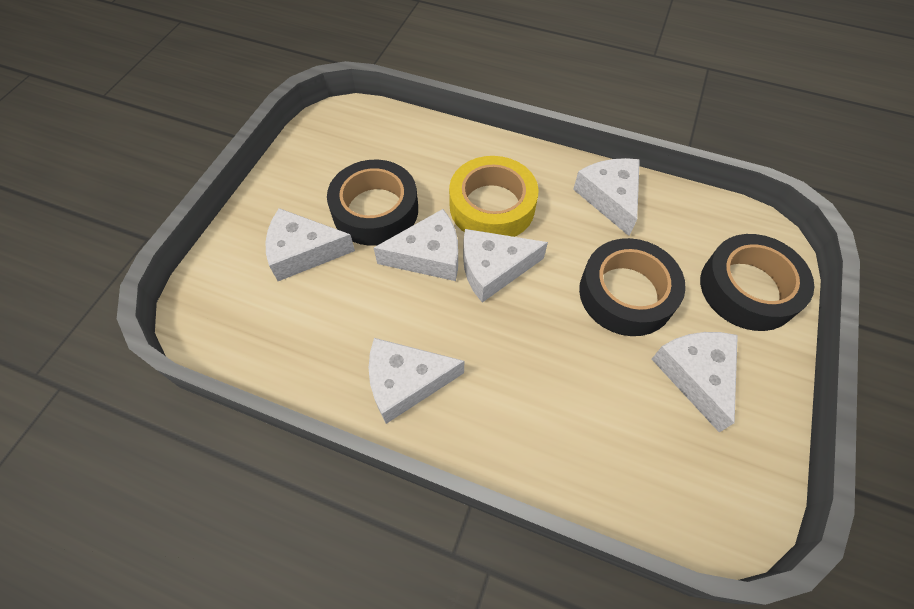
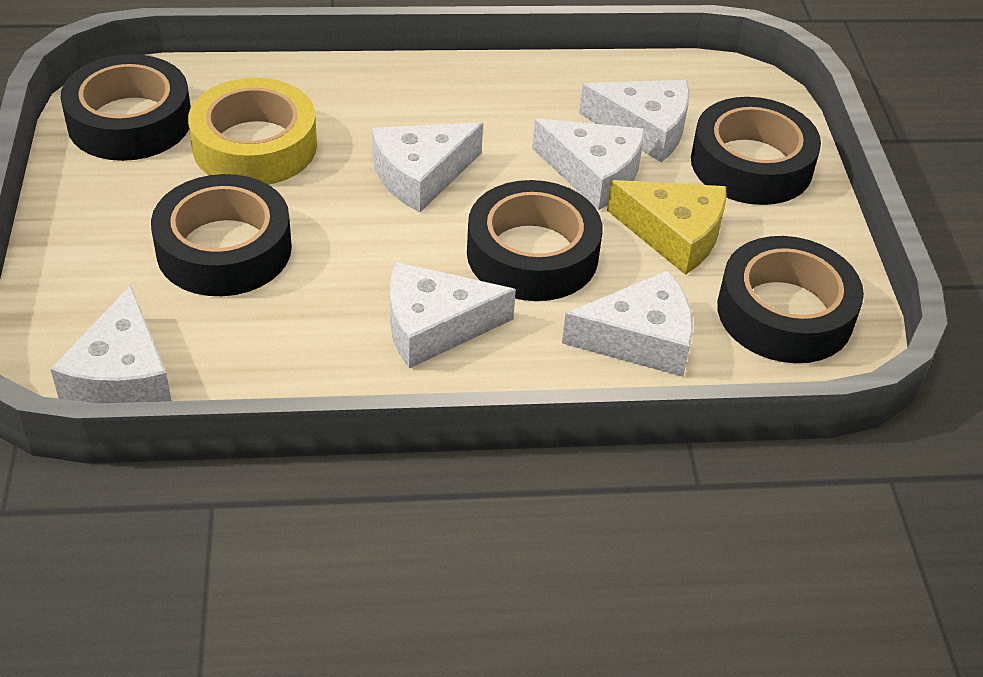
black tape: [327,160,418,246] [579,238,686,336] [700,234,814,331] = 3 -> [60,54,191,161] [151,174,292,296] [467,180,602,301] [691,97,821,205] [717,236,864,363] = 5
yellow cheese: none = 0 -> [607,180,726,275] = 1

